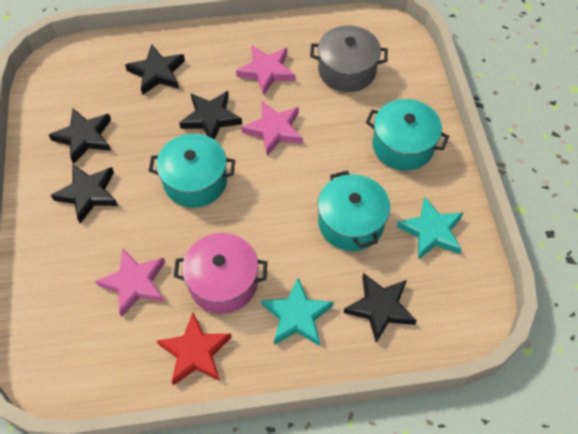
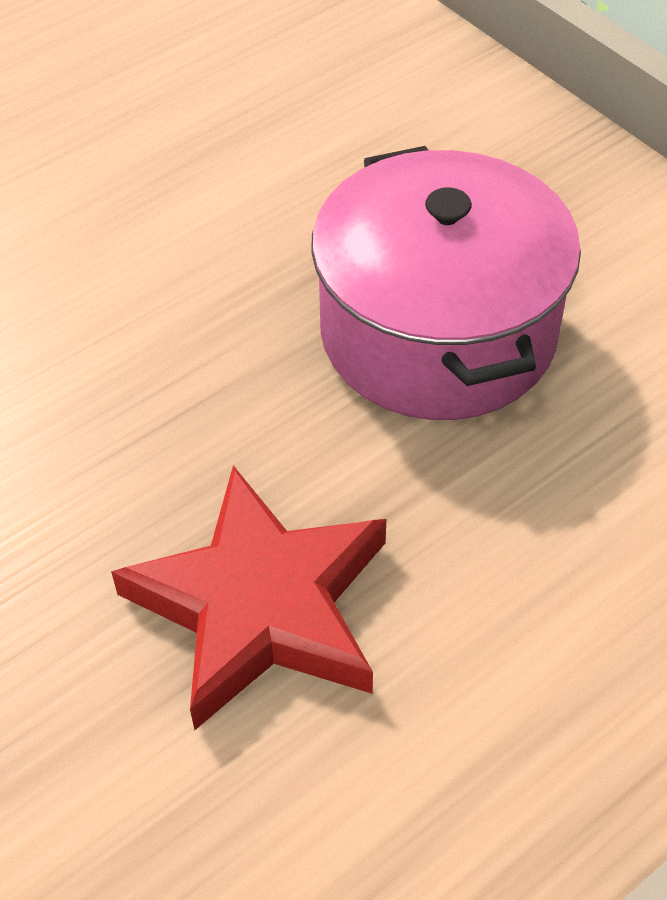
black star: [49,108,111,164] [51,164,118,224] [125,44,185,95] [179,91,242,140] [344,273,417,343] = 5 -> none = 0
grey pot: [310,25,388,92] = 1 -> none = 0
pink star: [95,249,165,317] [236,45,295,95] [242,101,303,156] = 3 -> none = 0
turquoise pot: [149,134,235,208] [318,170,390,251] [366,99,449,171] = 3 -> none = 0
turquoise star: [262,278,334,346] [396,197,463,260] = 2 -> none = 0

